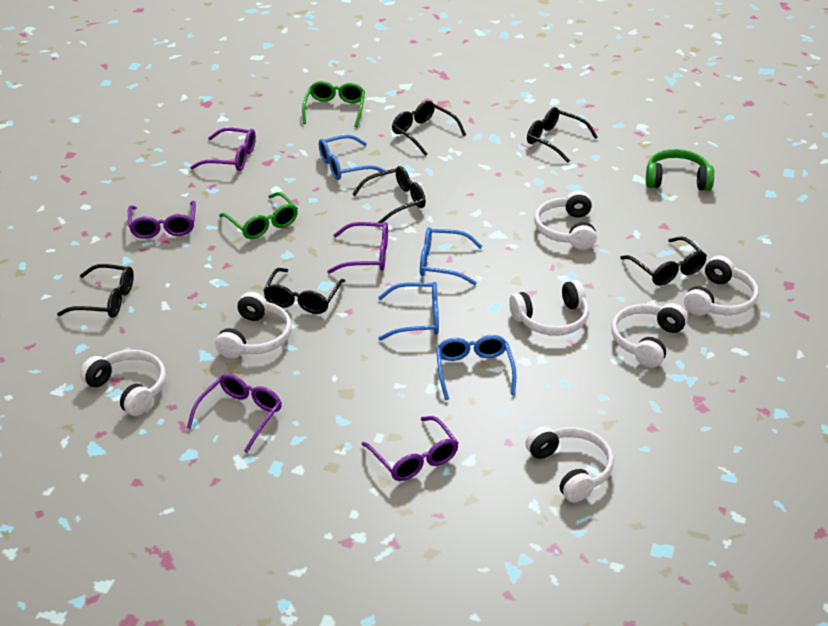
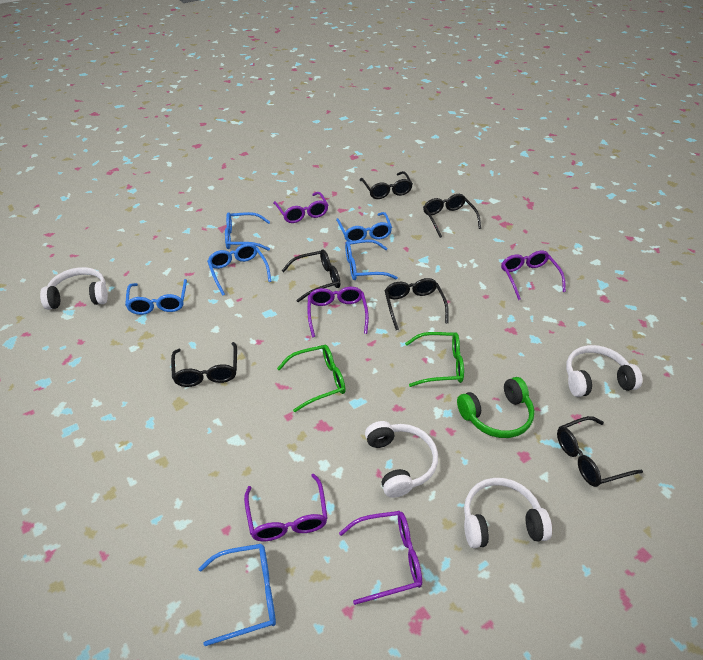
blue glasses: [319,135,386,180] [378,282,439,341] [420,227,482,285] [436,335,516,400] = 4 -> [125,279,187,315] [198,544,276,646] [207,243,272,296] [225,212,270,251] [336,212,392,242] [345,240,398,280] = 6
white headphones: [80,350,166,416] [215,292,292,358] [509,280,589,336] [526,426,614,503] [534,191,597,250] [611,303,688,367] [684,256,759,316] = 7 -> [40,267,108,310] [365,421,438,498] [464,478,552,548] [566,345,642,397] = 4

